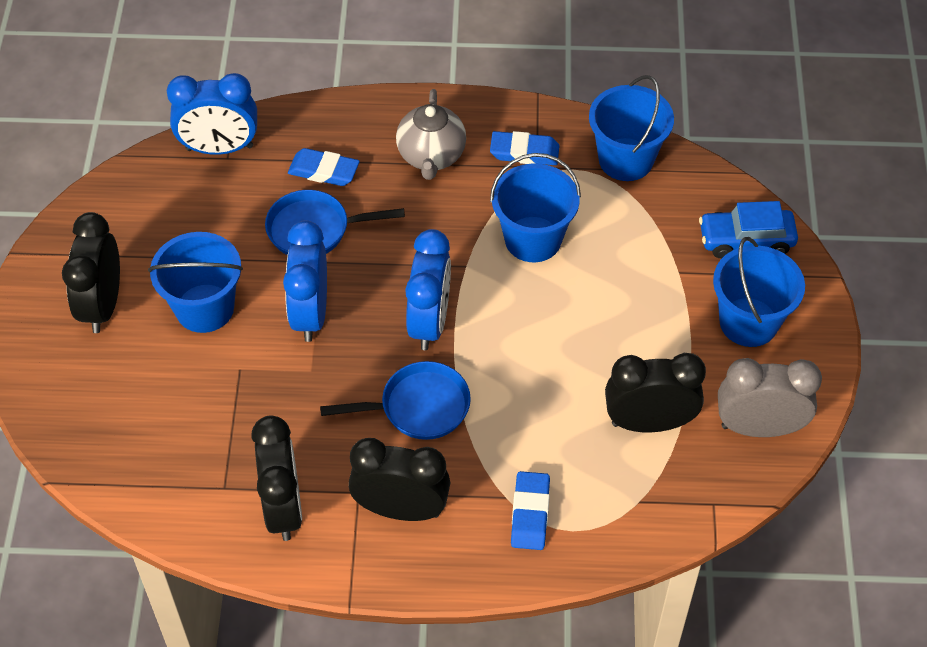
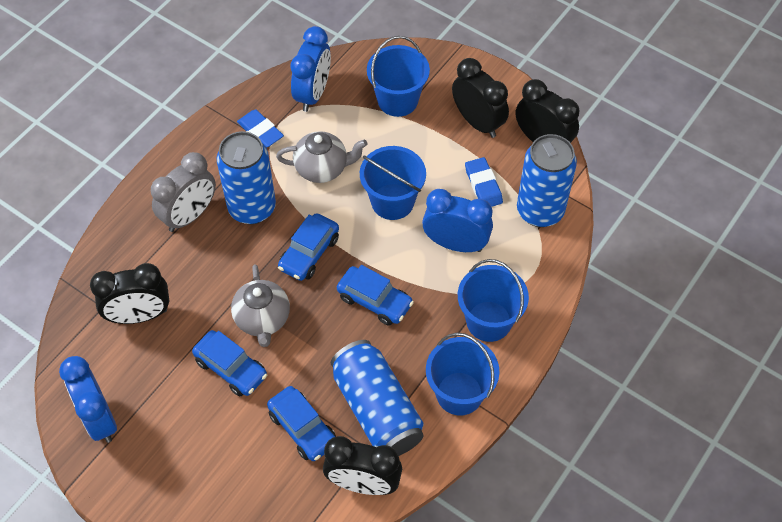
blue can: none = 0 -> [217,131,276,224] [331,340,424,456] [517,134,577,227] = 3
blue car: [699,201,798,258] = 1 -> [192,330,267,396] [267,386,336,461] [278,213,339,281] [337,265,414,326] = 4
blue eraser: [288,148,360,186] [490,131,560,165] [511,471,550,550] = 3 -> [237,110,284,148] [465,157,503,207] = 2
blue pan: [265,190,405,255] [320,361,471,440] = 2 -> none = 0
grey teapot: [396,89,466,180] = 1 -> [231,264,290,347] [276,131,367,183] = 2

